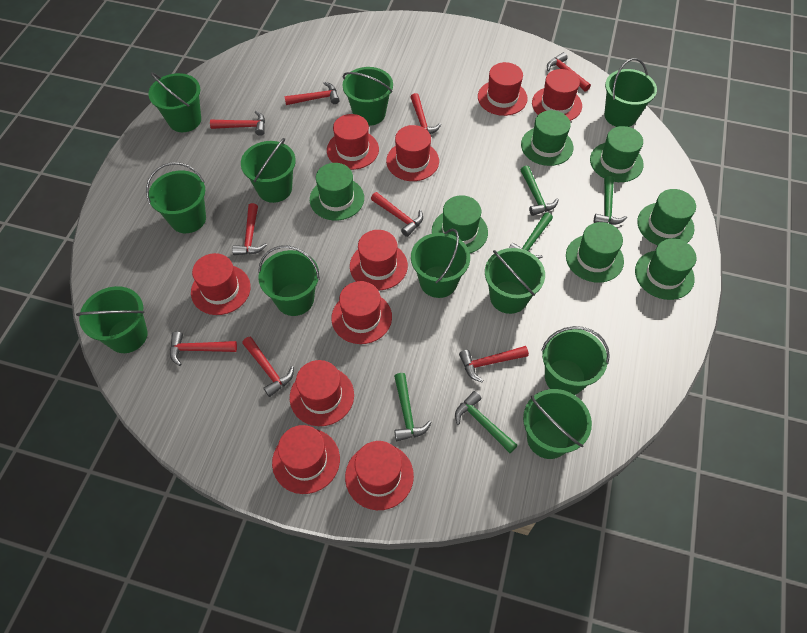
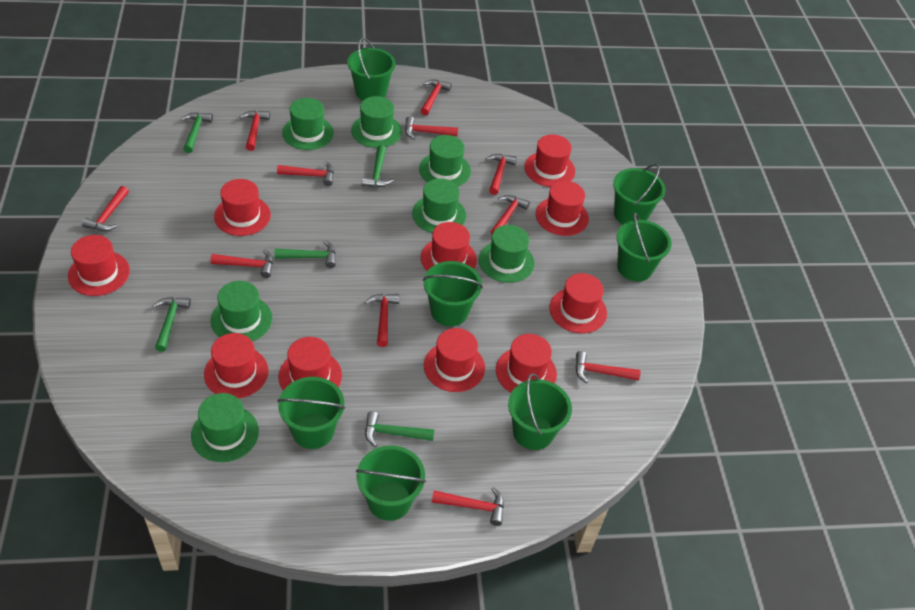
green bucket: [76,286,148,353] [146,162,206,233] [148,72,201,132] [241,138,296,203] [258,245,320,316] [343,67,393,126] [411,229,470,298] [485,248,545,314] [523,389,592,459] [541,326,610,395] [604,58,657,127] = 11 -> [277,377,345,449] [348,38,395,100] [356,445,426,521] [423,261,483,326] [508,373,572,450] [613,164,666,224] [617,213,672,282] = 7
red hammer: [170,332,237,366] [210,111,265,136] [232,203,267,255] [242,337,294,397] [284,82,340,105] [371,192,423,237] [410,93,441,134] [459,346,529,382] [547,52,591,92] = 9 -> [82,186,129,231] [211,249,273,278] [239,110,270,151] [277,161,334,186] [365,294,399,347] [405,116,458,139] [420,80,452,116] [432,487,504,526] [486,154,517,195] [491,195,530,234] [575,351,641,384] = 11

